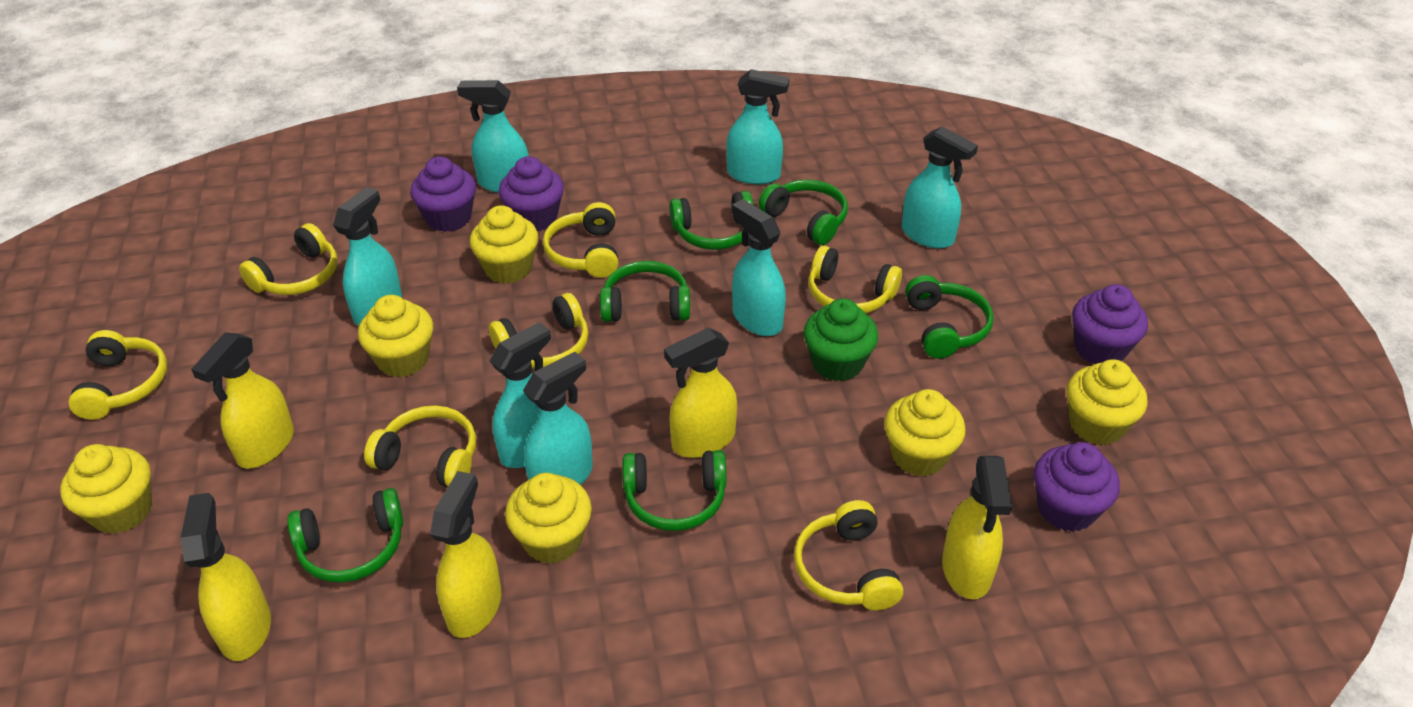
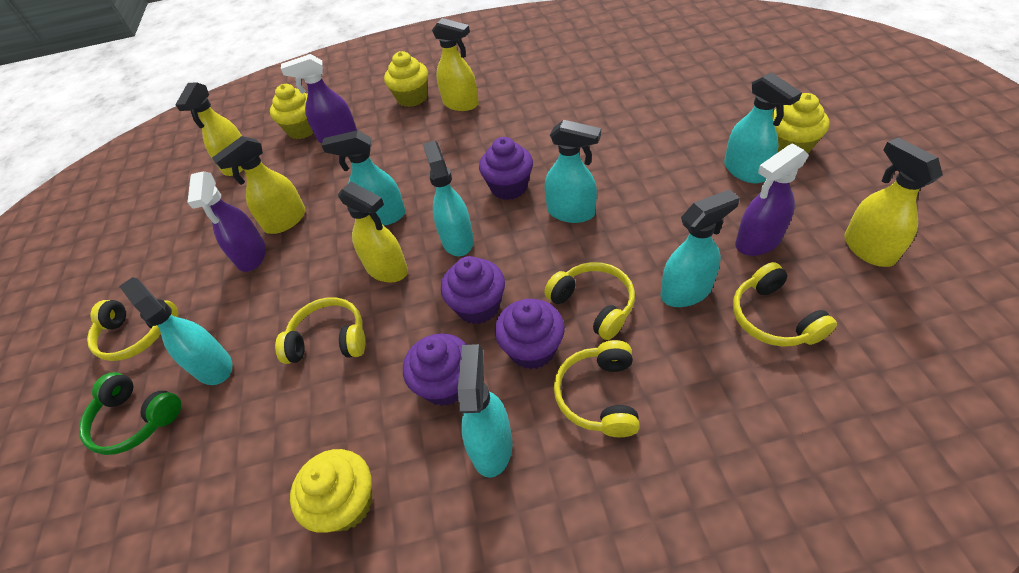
green cupcake: [804,298,878,381] = 1 -> none = 0
green headphones: [287,488,403,583] [600,261,690,322] [622,450,726,531] [670,191,754,250] [759,179,848,245] [905,275,994,359] = 6 -> [79,372,181,455] = 1
purple spray bottle: none = 0 -> [187,171,266,272] [281,54,357,143] [735,143,809,256] = 3
yellow cupcake: [60,444,152,534] [358,295,433,377] [470,205,539,284] [505,473,592,564] [884,389,966,477] [1067,359,1147,445] = 6 -> [270,84,313,139] [290,449,373,533] [384,51,428,107] [773,93,830,154] = 4
yellow headphones: [68,330,167,420] [239,223,338,295] [364,405,476,487] [489,293,588,369] [543,202,618,278] [794,500,903,611] [809,246,902,313] = 7 -> [87,300,178,361] [275,297,365,364] [544,262,635,340] [554,340,640,437] [733,262,837,347] = 5

